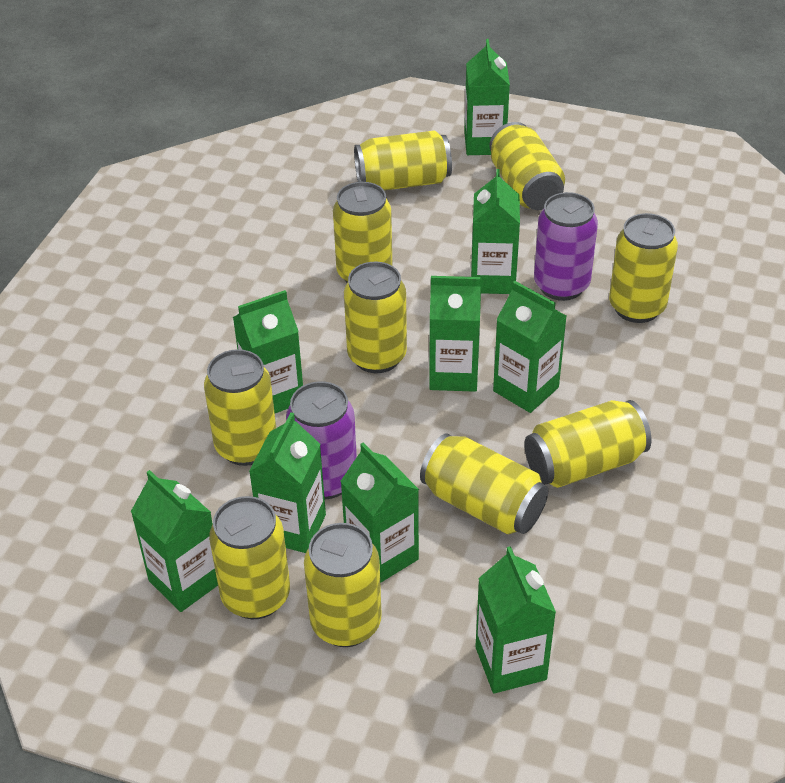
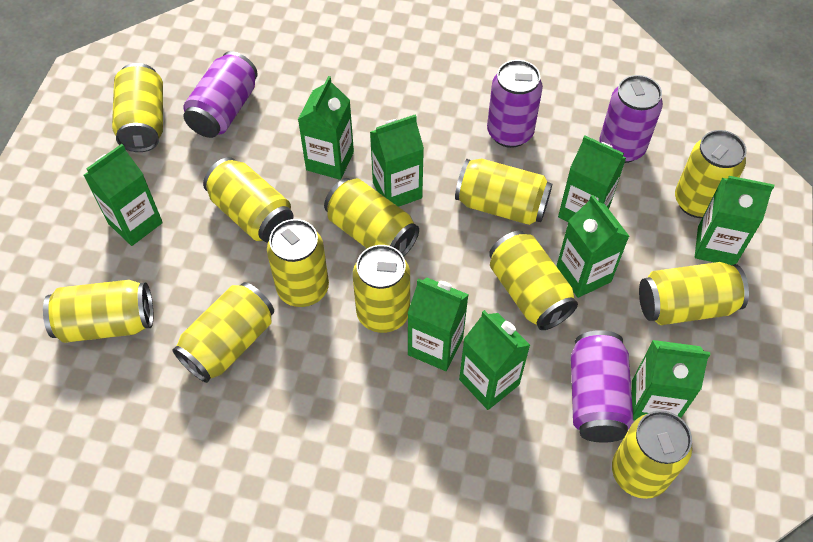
purple can: [286,381,357,499] [534,192,598,301] = 2 -> [183,51,258,138] [487,60,543,148] [571,330,634,443] [599,75,663,163] = 4
yellow can: [204,349,276,466] [209,496,290,619] [304,523,382,647] [333,182,392,283] [344,262,407,373] [354,130,452,190] [420,433,548,535] [489,122,565,210] [524,400,651,488] [609,213,678,323] = 10 -> [43,280,153,343] [112,63,163,152] [173,282,274,383] [203,157,293,243] [267,219,329,307] [324,178,419,257] [353,245,410,333] [455,159,552,225] [489,231,578,330] [612,410,692,499] [639,262,749,325] [675,130,747,218] = 12

